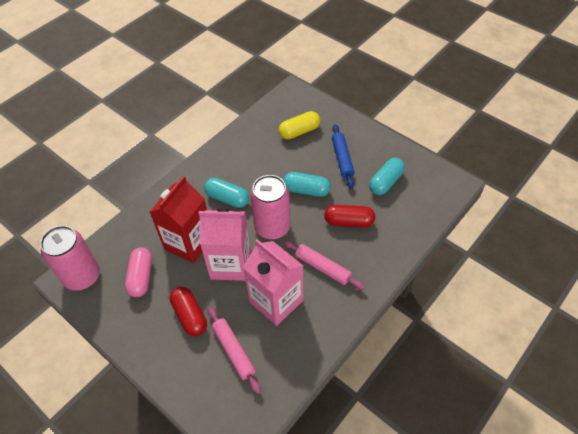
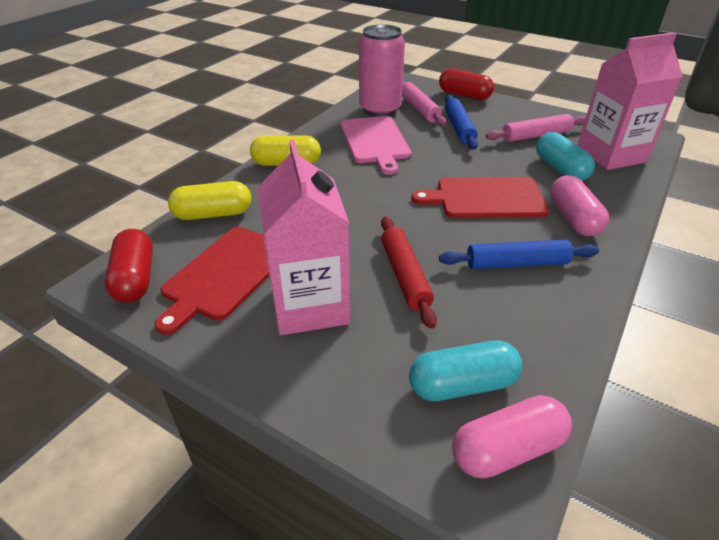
blue rolling pin: [332,124,354,188] = 1 -> [439,240,599,269] [445,95,478,150] = 2
pink can: [40,225,100,291] [250,175,290,239] = 2 -> [359,24,405,117] = 1
pink capsule: [125,247,152,297] = 1 -> [452,395,572,478] [550,175,609,236] = 2
pink cutting board: none = 0 -> [340,116,411,175] = 1
red carton: [150,176,207,263] = 1 -> none = 0
red cutting board: none = 0 -> [155,227,270,335] [411,177,549,218] = 2
red rolling pin: none = 0 -> [381,216,437,329] = 1
turquoise capsule: [204,178,249,208] [283,172,331,197] [369,158,405,195] = 3 -> [409,340,522,401] [536,132,595,181] = 2
yellow capsule: [279,111,320,139] = 1 -> [168,181,251,220] [250,135,321,166] = 2

